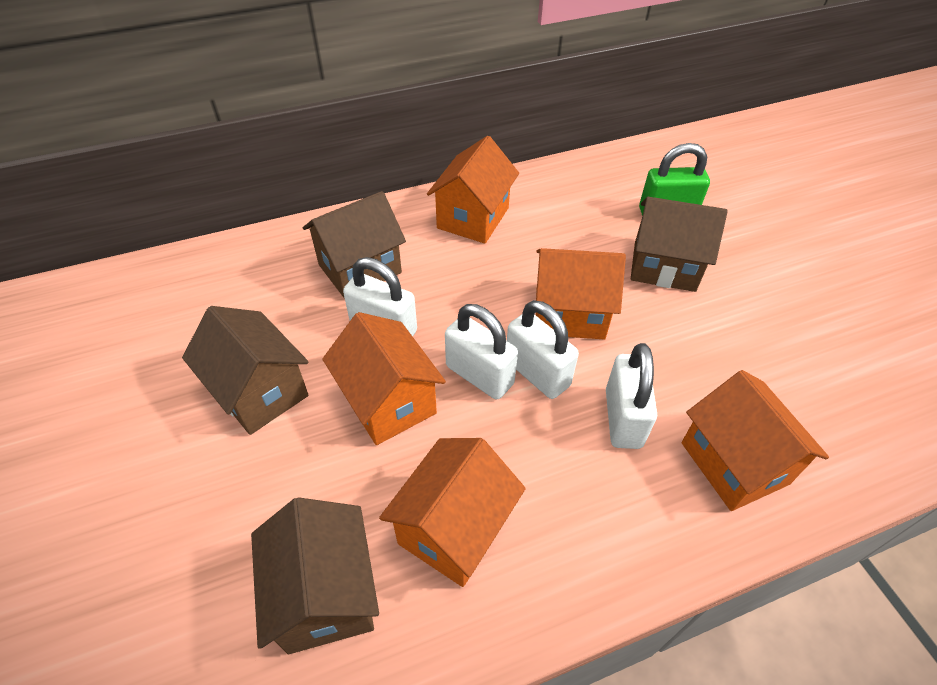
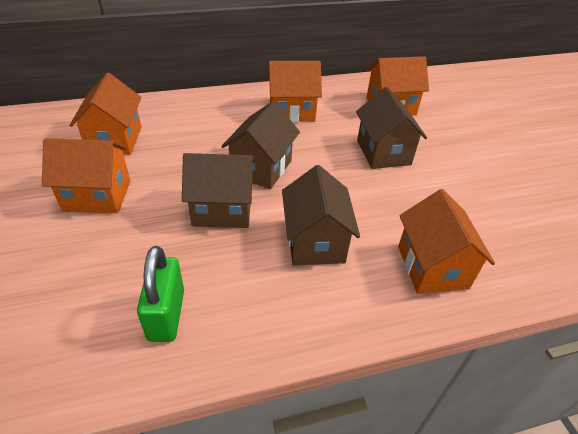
white padlock: [343,257,417,336] [445,304,518,399] [507,300,579,399] [606,343,657,449] = 4 -> none = 0

